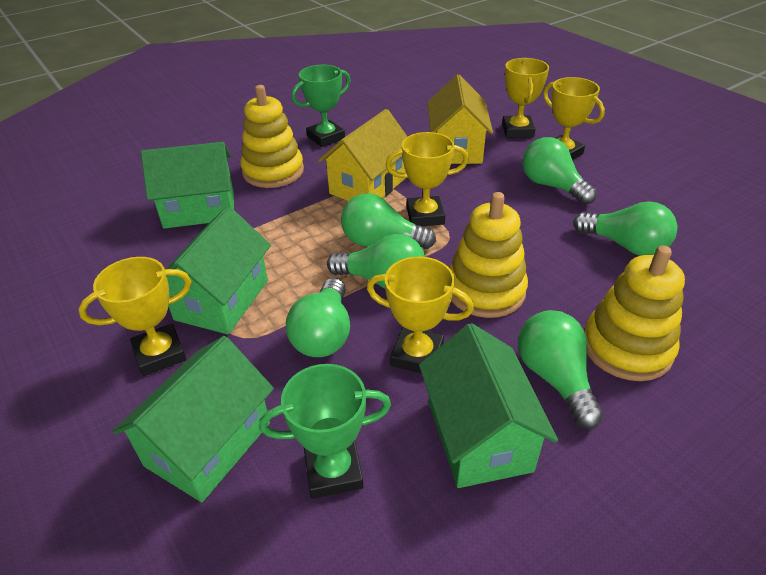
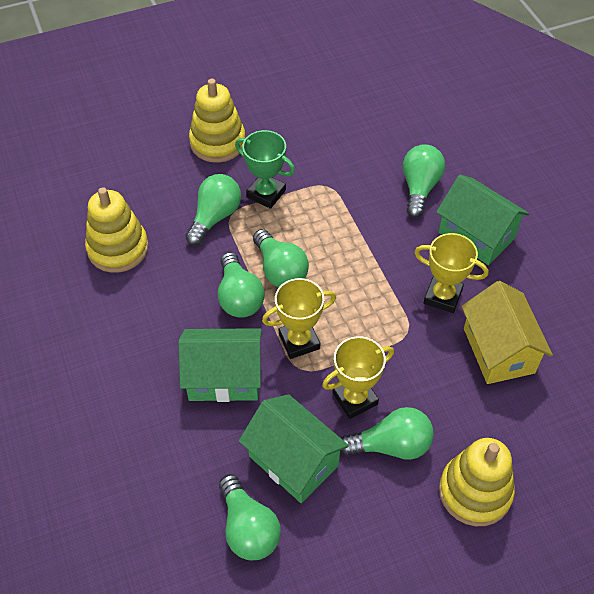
green house: [112,336,274,502] [141,142,234,229] [166,206,271,334] [419,323,558,488] = 4 -> [178,328,262,402] [239,394,349,503] [436,175,529,265] = 3
green trophy: [259,364,391,499] [292,65,351,147] = 2 -> [235,130,295,209] = 1
yellow house: [318,109,408,201] [428,74,493,164] = 2 -> [462,281,553,384] = 1
yellow trophy: [78,257,191,376] [367,257,474,373] [386,132,469,226] [502,58,549,138] [543,77,605,160] = 5 -> [262,278,336,359] [322,336,394,419] [414,233,488,313] = 3

